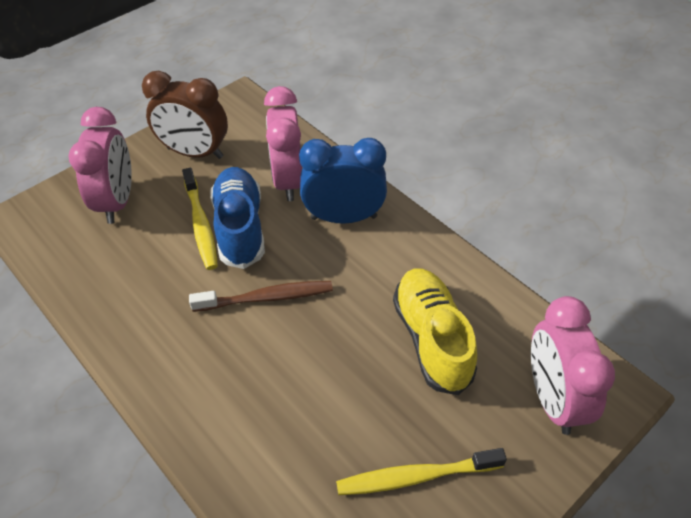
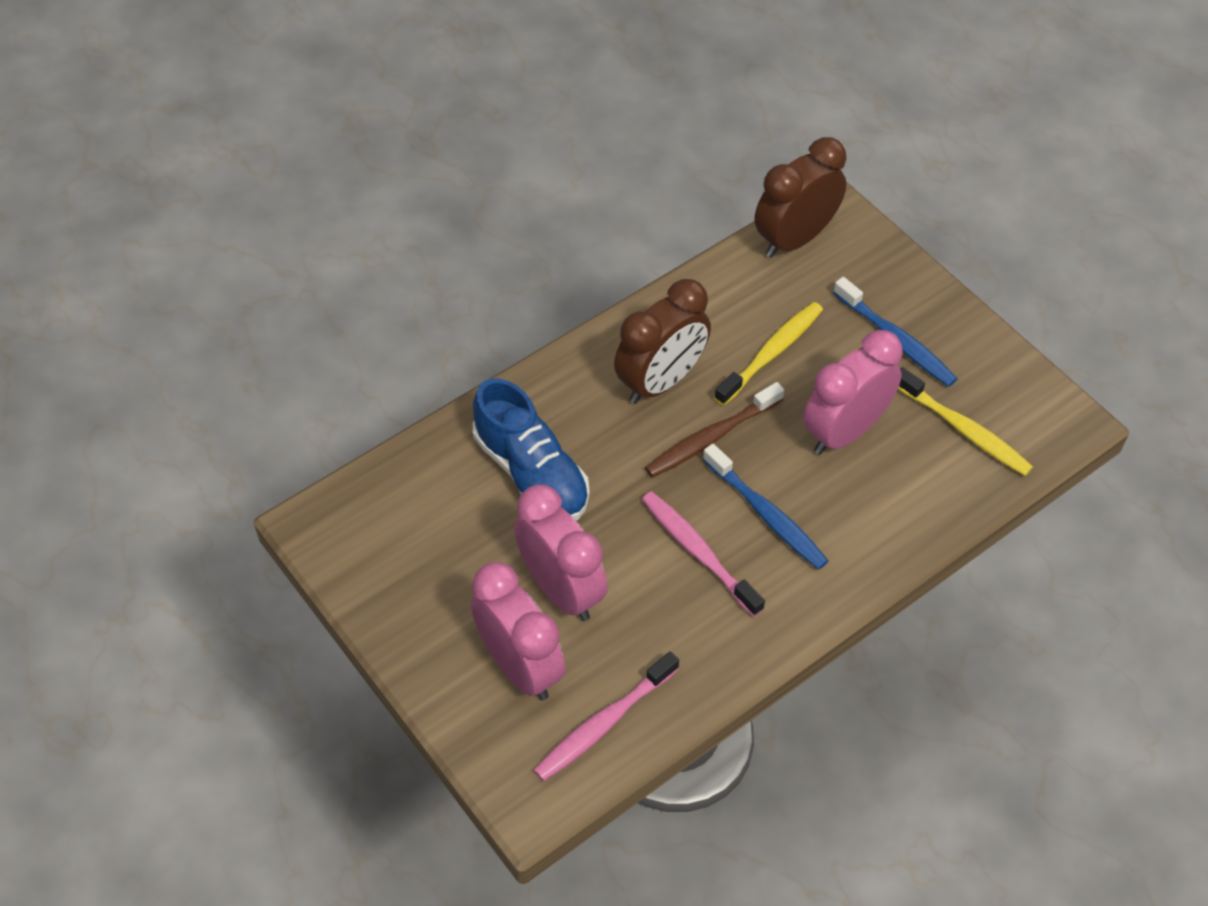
blue clock: [299,138,387,224] = 1 -> none = 0
blue toothbrush: none = 0 -> [703,444,828,570] [833,277,957,387] = 2
brown clock: [142,71,228,159] = 1 -> [614,279,711,404] [755,137,846,258] = 2
pink toothbrush: none = 0 -> [534,651,679,781] [642,491,765,617] = 2
yellow shoe: [393,268,477,395] = 1 -> none = 0

